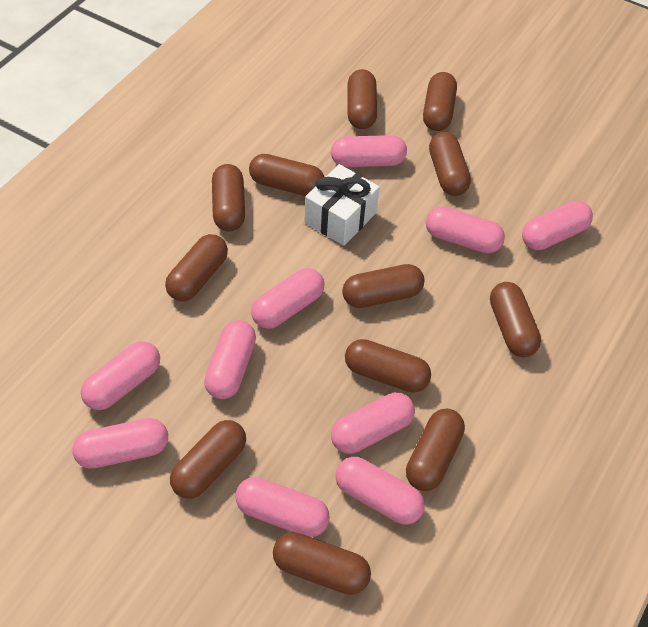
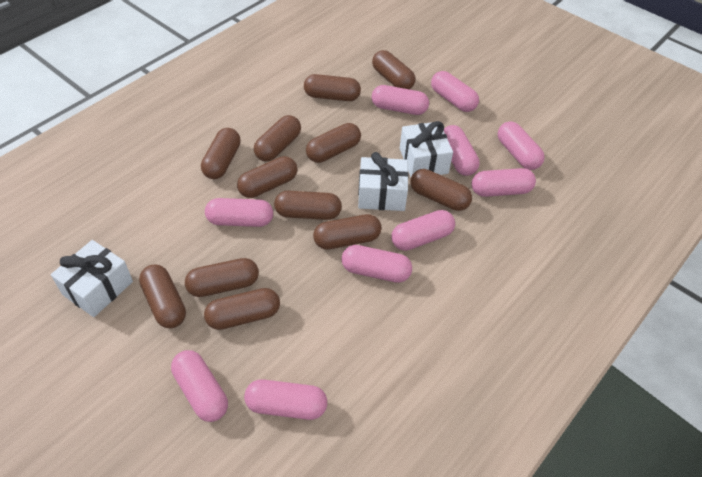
white gift: [304,164,380,246] = 1 -> [51,240,133,317] [358,152,409,211] [400,121,453,177] = 3

